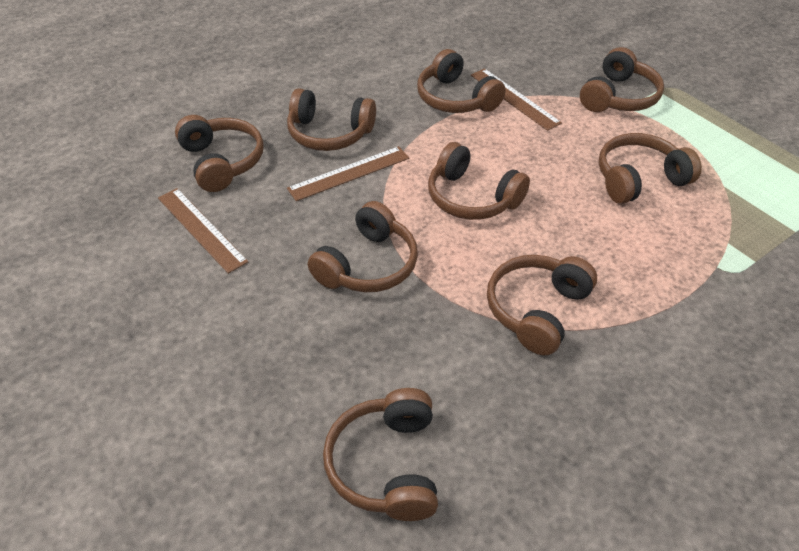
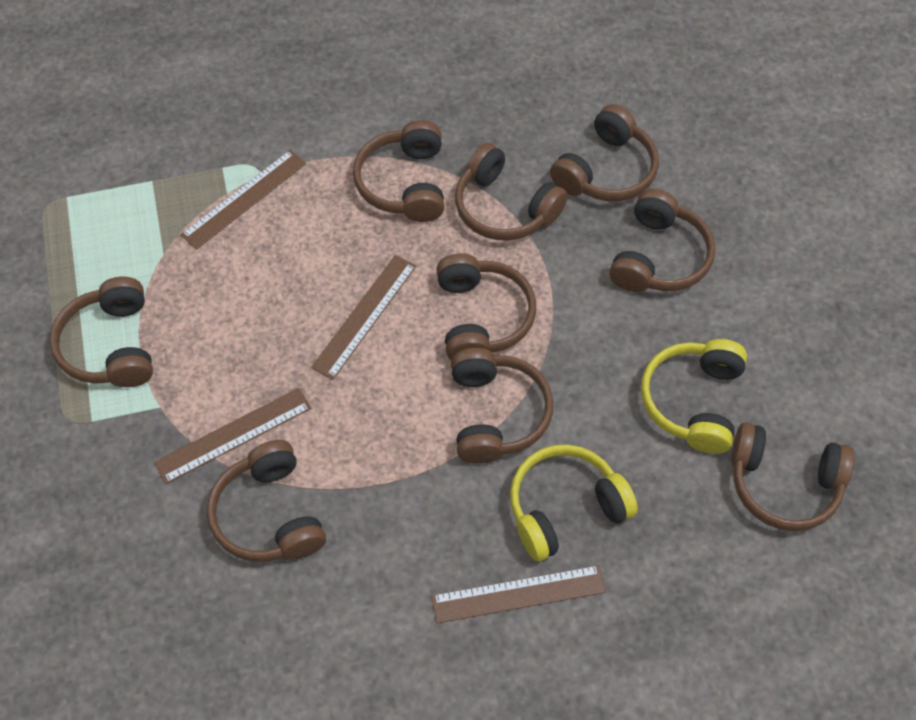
brown ruler: [158,188,248,274] [287,146,409,201] [471,68,562,131] = 3 -> [154,388,311,484] [180,150,306,249] [311,255,416,380] [431,565,606,623] = 4
yellow headphones: none = 0 -> [510,444,638,561] [641,339,747,454] = 2

